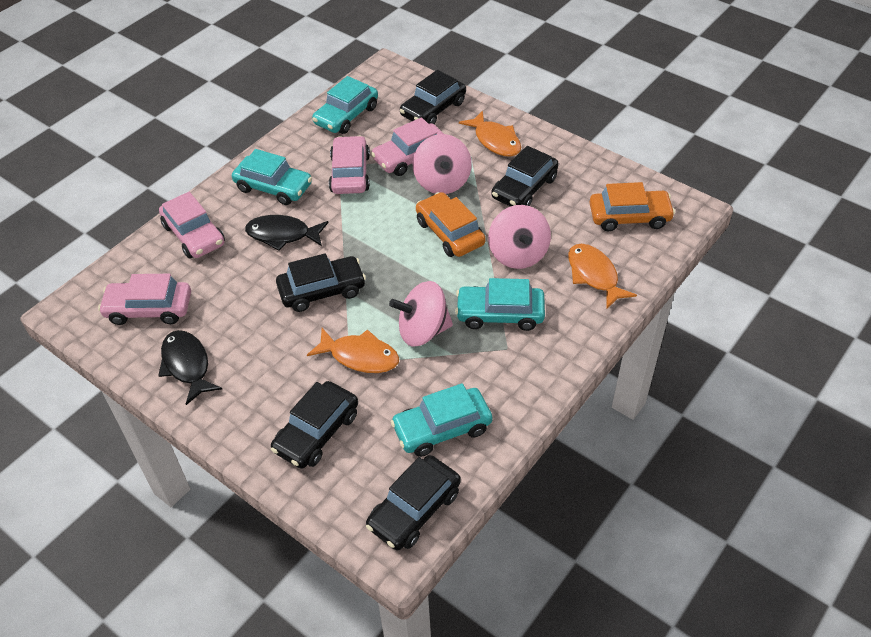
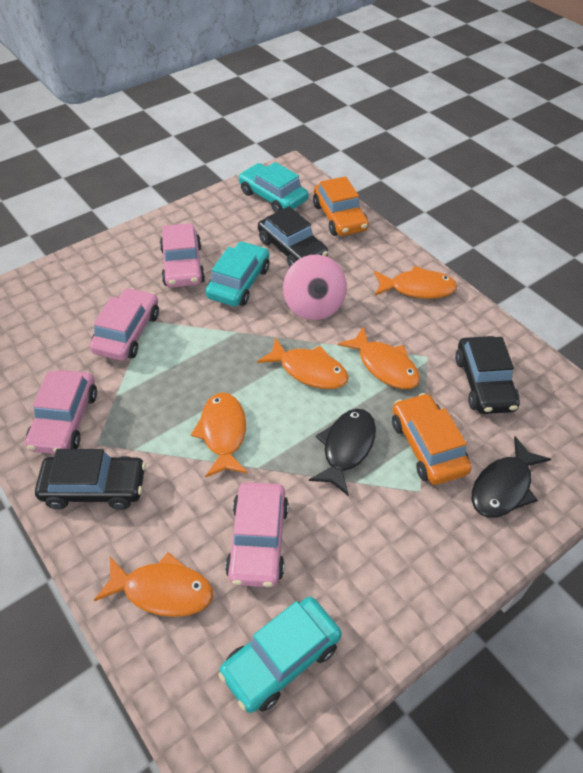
black car: [271,381,358,469] [276,253,366,312] [366,455,461,550] [400,70,466,124] [491,146,559,207] = 5 -> [35,449,146,510] [258,206,328,267] [455,336,520,414] = 3
orange fish: [307,328,399,373] [459,110,521,157] [568,244,637,309] = 3 -> [94,552,213,617] [191,392,248,477] [257,337,349,389] [338,326,420,389] [374,266,458,299] = 5
pink spinning top: [389,281,453,347] [413,134,472,194] [488,205,551,269] = 3 -> [283,255,347,320] = 1
turquoise car: [232,149,312,205] [312,76,378,134] [391,383,493,457] [455,278,545,331] = 4 -> [205,241,270,306] [218,597,342,713] [239,162,308,213] = 3

